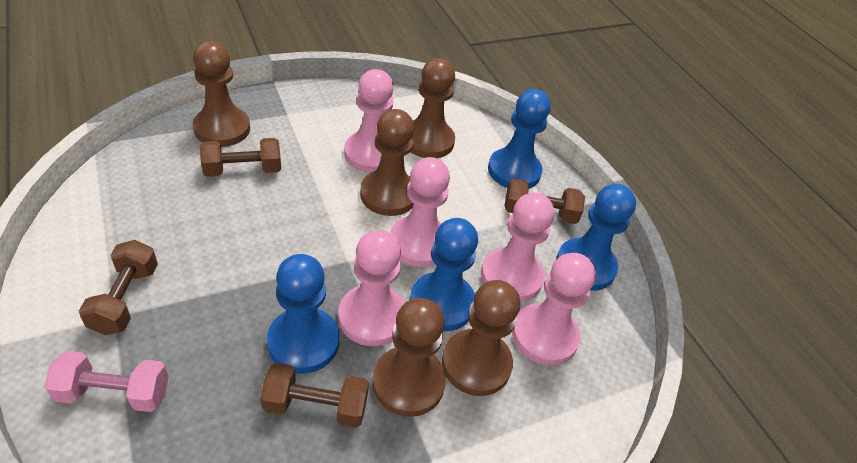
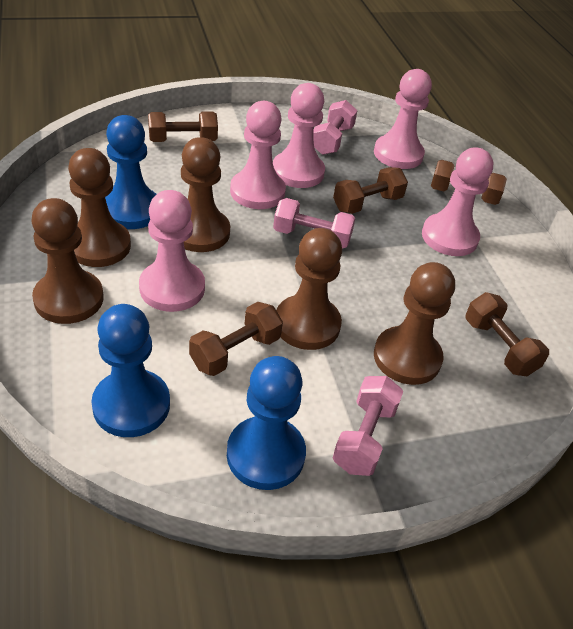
blue pawn: [267,254,339,374] [410,218,478,331] [488,89,551,189] [556,184,636,291] = 4 -> [91,304,170,437] [105,115,157,229] [227,356,306,490] = 3
brown dumbbell: [79,240,158,335] [200,138,281,177] [260,363,369,428] [505,178,585,224] = 4 -> [148,112,218,142] [189,302,283,376] [333,167,408,214] [431,160,507,205] [465,292,549,376] = 5
pink dumbbell: [45,351,169,412] = 1 -> [273,198,355,249] [313,100,357,155] [333,376,404,476] = 3

